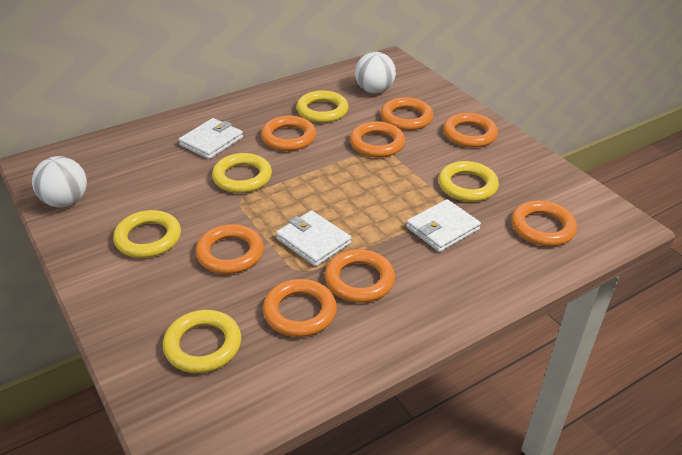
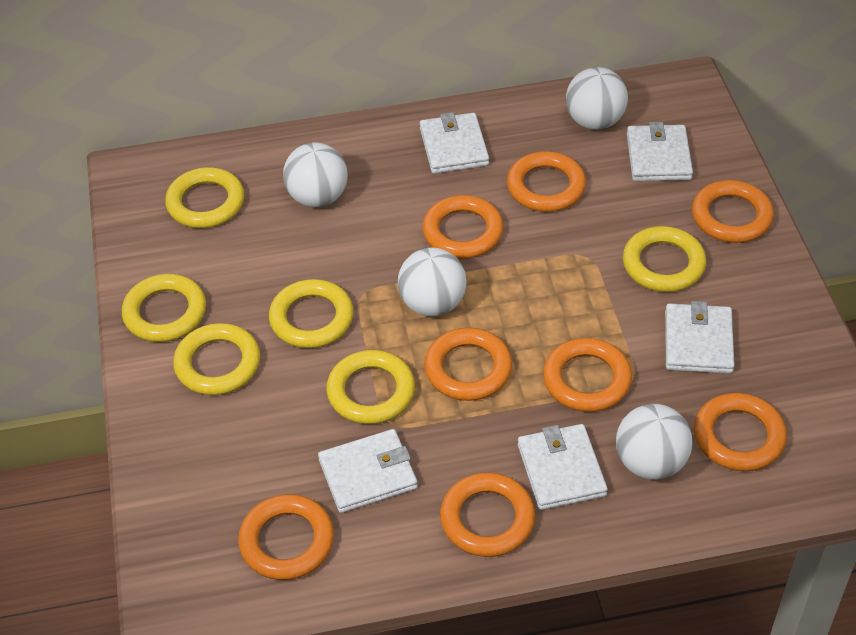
white ball: [32,156,87,207] [355,52,396,93] = 2 -> [283,142,348,207] [398,248,467,317] [566,67,628,130] [616,404,693,480] = 4
white wallet: [178,118,243,159] [276,210,351,267] [406,199,481,252] = 3 -> [318,429,418,513] [420,112,489,174] [518,424,608,510] [627,122,693,181] [665,301,735,374] = 5
yellow ring: [113,210,181,258] [163,310,241,373] [212,153,272,193] [296,90,349,123] [438,161,499,202] = 5 -> [122,274,206,342] [165,167,245,228] [173,323,260,395] [269,279,354,348] [326,350,415,424] [623,226,706,292] = 6

